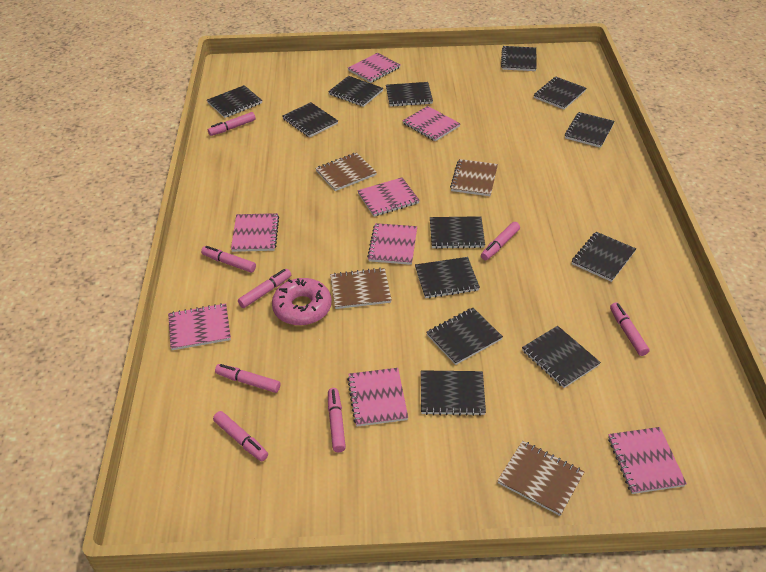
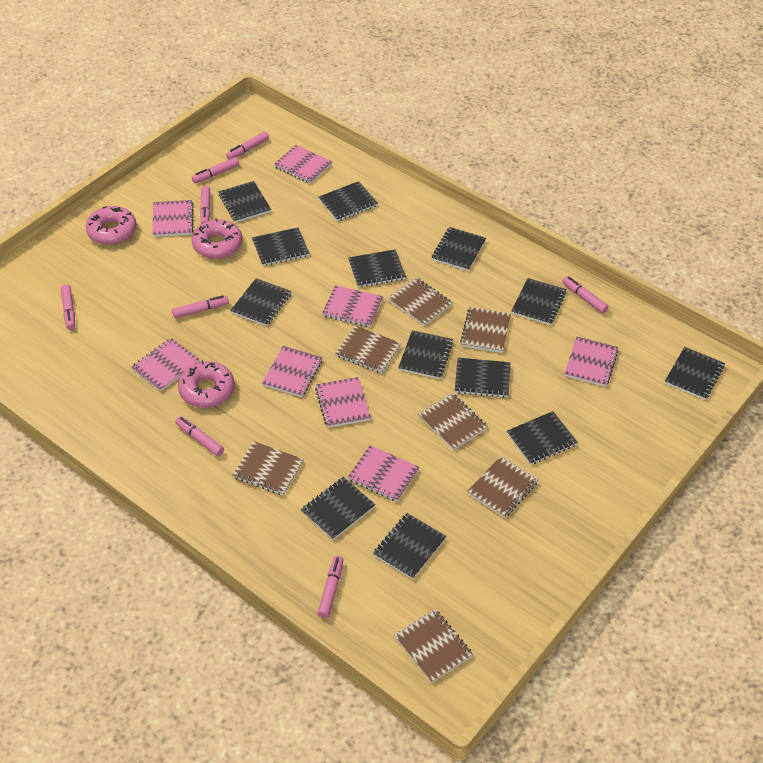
brown notebook: [315,152,377,191] [330,268,392,309] [450,159,498,196] [497,441,584,516] = 4 -> [233,441,304,496] [335,325,401,374] [388,277,452,326] [394,609,473,683] [419,393,488,450] [460,307,511,353] [467,456,539,518] = 7
pink donut: [272,278,332,326] = 1 -> [86,206,137,245] [178,360,235,408] [192,218,243,259] = 3

